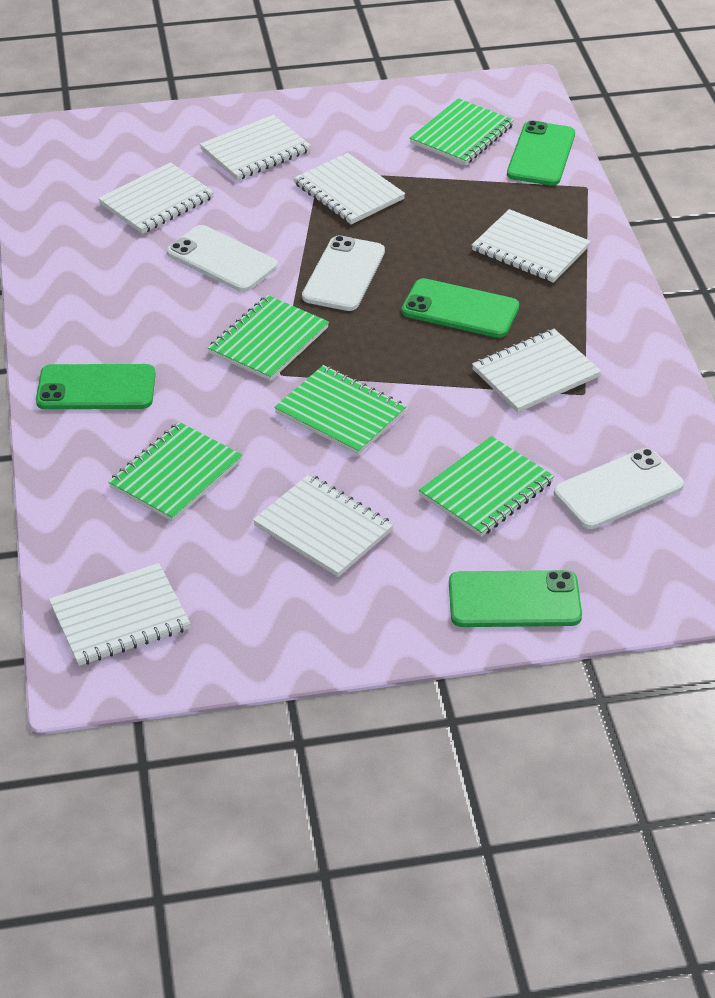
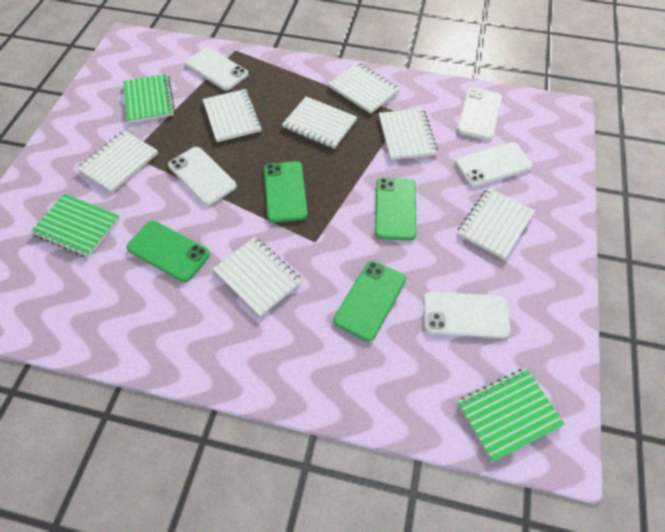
green notebook: [108,422,242,522] [208,295,329,381] [274,365,407,455] [410,98,514,165] [419,436,554,537] = 5 -> [30,194,120,258] [123,74,175,123] [457,368,565,462] = 3
white phone: [167,225,278,292] [302,235,385,311] [554,448,684,529] = 3 -> [168,147,237,206] [185,48,249,90] [423,292,511,338] [455,142,532,187] [457,88,502,140] = 5

